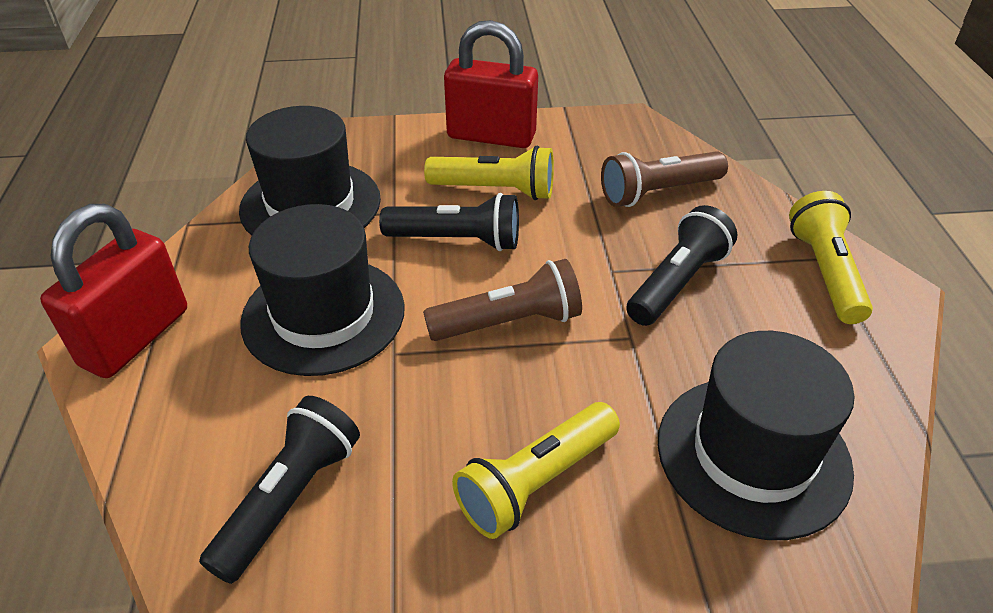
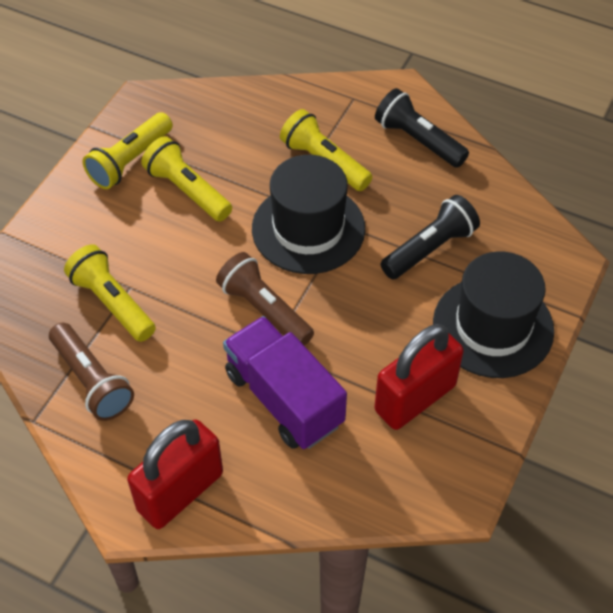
black flashlight: [199,396,360,584] [379,193,519,251] [626,205,737,326] = 3 -> [375,88,469,168] [380,195,480,279] = 2
black hat: [239,106,381,235] [240,204,405,376] [658,331,855,540] = 3 -> [252,155,365,274] [433,251,554,378] = 2
purple truck: none = 0 -> [223,316,347,449] = 1
yellow flashlight: [424,146,554,200] [452,402,620,539] [789,191,873,324] = 3 -> [64,244,156,342] [83,112,173,189] [141,136,232,222] [280,109,372,191] = 4

